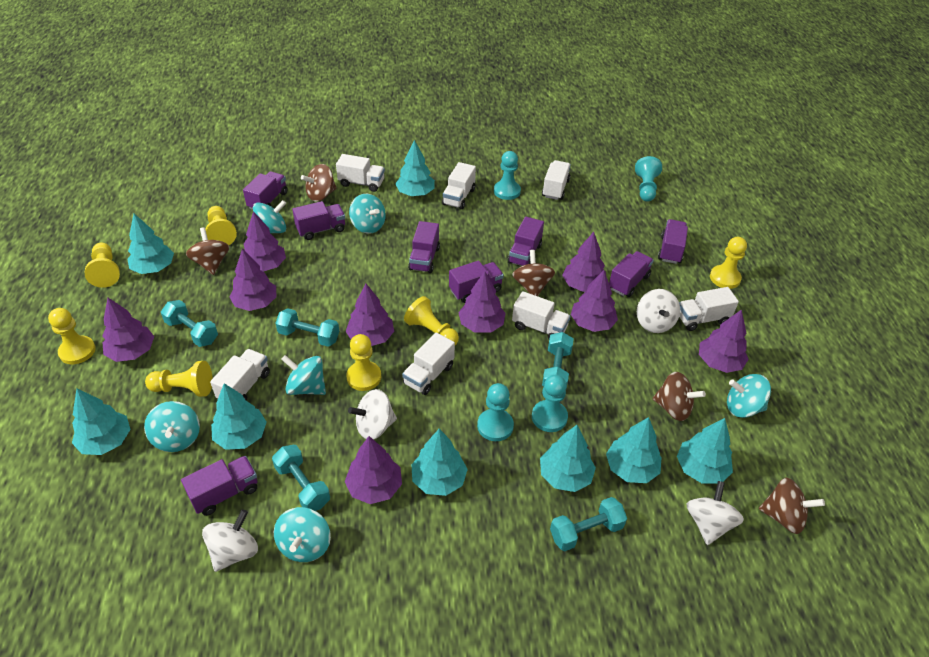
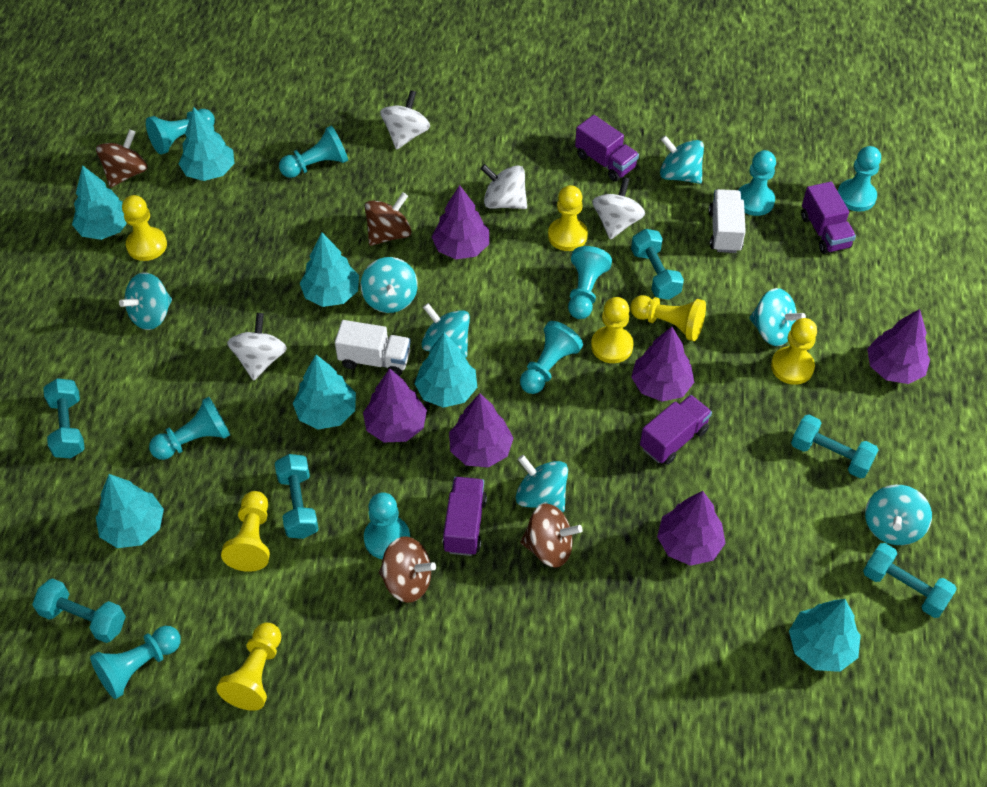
brown spinning top: [186,227,229,275] [301,164,337,202] [512,250,555,296] [653,372,706,421] [759,478,825,534] = 5 -> [96,129,148,188] [364,192,411,246] [379,537,436,603] [520,504,583,568] = 4
purple tree: [102,298,154,362] [229,249,277,311] [244,211,286,272] [345,436,402,504] [346,284,394,346] [458,271,506,333] [562,232,606,292] [571,270,618,332] [699,309,748,373] = 9 -> [363,368,427,442] [432,185,489,259] [449,393,514,468] [631,327,694,402] [657,491,726,566] [867,309,930,384] = 6
purple truck: [181,456,258,516] [243,171,287,210] [292,201,345,240] [408,221,440,273] [449,261,504,303] [508,217,544,266] [609,251,654,297] [658,219,688,264] = 8 -> [442,477,487,556] [575,115,639,182] [640,395,712,465] [801,181,856,254] = 4
turquoise dumbbell: [161,300,218,347] [272,445,330,511] [276,308,339,347] [542,332,574,389] [550,497,627,551] = 5 -> [32,578,126,643] [43,378,85,458] [275,454,319,539] [631,229,684,300] [791,415,879,479] [863,543,957,618] = 6
turquoise pawn: [477,383,514,441] [494,151,521,200] [532,375,568,432] [635,156,662,202] = 4 -> [90,626,181,699] [146,109,215,154] [149,397,230,460] [279,125,348,178] [364,493,410,559] [520,321,583,394] [568,246,612,319] [738,150,776,216] [838,146,881,212] = 9
turquoise spinning top: [144,401,200,452] [253,200,286,233] [274,507,331,562] [281,355,326,395] [349,194,386,234] [727,374,771,418] = 6 -> [119,272,172,330] [361,257,418,313] [422,303,470,358] [516,455,568,512] [660,135,704,184] [749,288,806,346] [865,485,932,545] = 7
turquoise tree: [72,388,131,455] [127,214,174,274] [211,383,267,450] [395,140,435,196] [411,429,468,496] [540,425,596,492] [606,417,662,483] [677,418,733,484] = 8 -> [72,165,127,240] [96,474,164,548] [179,107,235,181] [293,355,356,429] [300,232,359,307] [414,333,477,408] [789,599,861,672] = 7
white truck: [210,349,270,401] [336,154,385,192] [402,332,455,395] [442,162,476,209] [512,291,570,339] [542,160,571,200] [679,287,739,331] = 7 -> [335,320,411,376] [709,189,746,253] = 2

